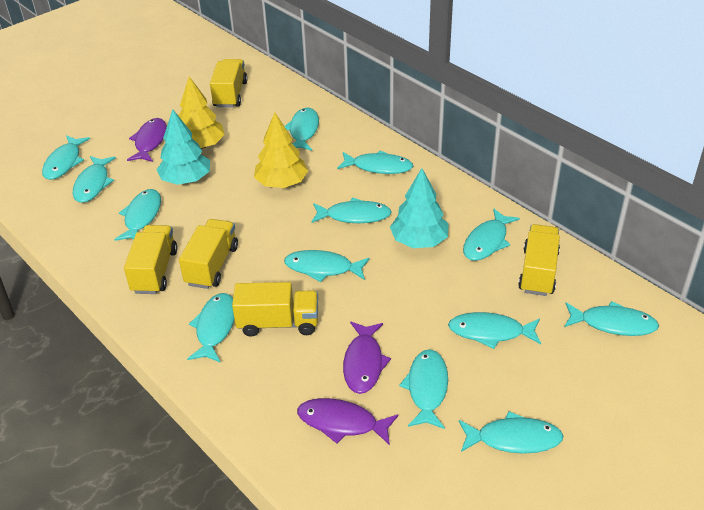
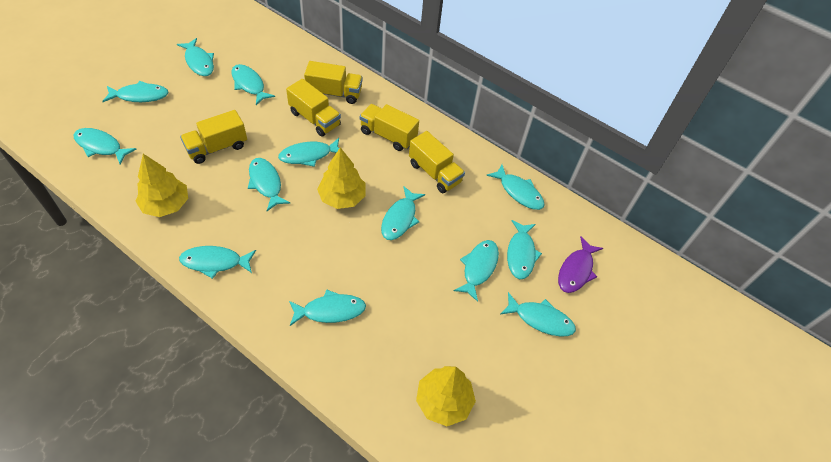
purple fish: [127,118,167,162] [297,398,398,445] [343,322,391,394] = 3 -> [558,237,603,293] = 1
turquoise tree: [157,109,210,185] [390,168,449,248] = 2 -> none = 0
yellow tree: [178,76,225,149] [254,113,308,188] = 2 -> [136,154,188,217] [317,147,365,209] [416,366,476,426] = 3

